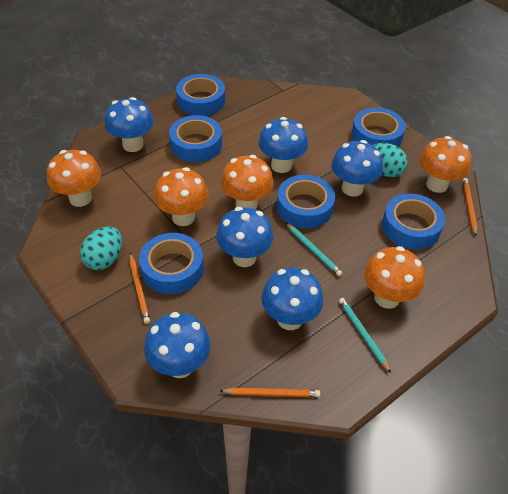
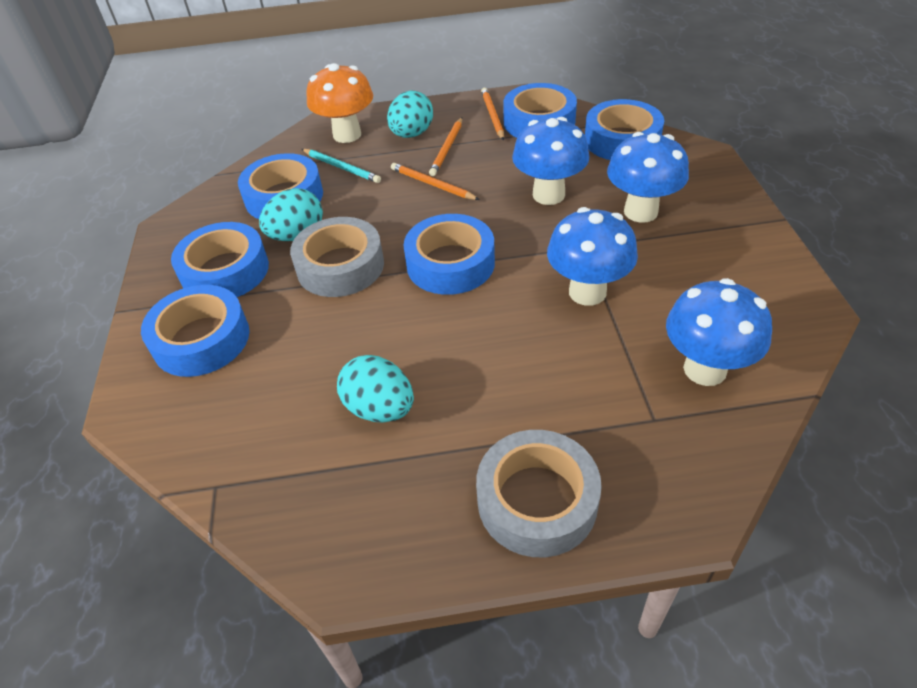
blue mushroom: [105,97,154,152] [144,312,211,378] [216,207,273,267] [258,117,308,173] [261,267,324,330] [331,140,383,197] = 6 -> [512,117,589,205] [547,207,638,306] [607,132,689,223] [666,278,772,386] = 4
grey tape: none = 0 -> [290,217,384,297] [476,430,602,557] = 2
orange mushroom: [47,150,101,207] [154,167,209,226] [221,155,274,209] [364,246,425,309] [419,136,472,193] = 5 -> [306,63,373,143] = 1
turquoise egg: [80,227,122,270] [373,143,408,177] = 2 -> [259,188,323,241] [337,355,414,423] [387,91,433,138] = 3
turquoise pencil: [286,223,343,276] [339,298,391,373] = 2 -> [302,149,381,183] = 1

